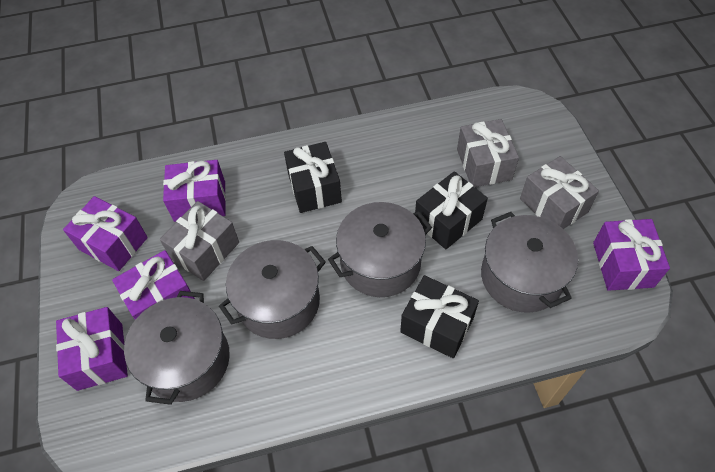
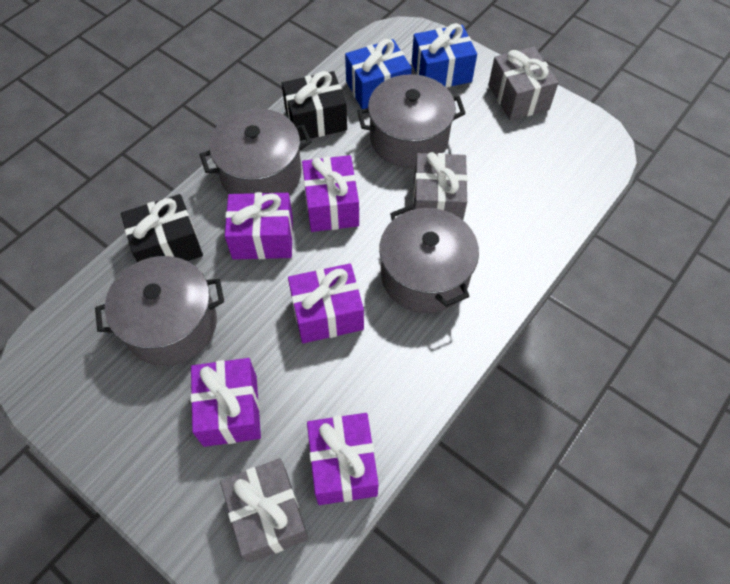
black gift: [284,142,342,213] [400,275,479,358] [415,171,488,249] = 3 -> [121,194,203,262] [282,71,347,141] = 2
blue gift: none = 0 -> [345,39,412,109] [412,23,477,88] = 2

